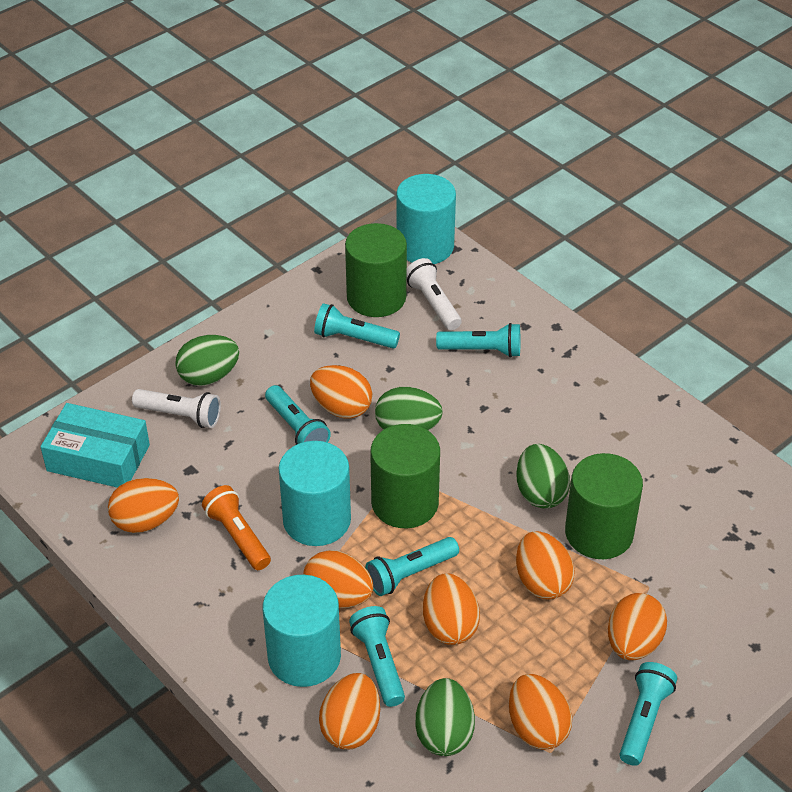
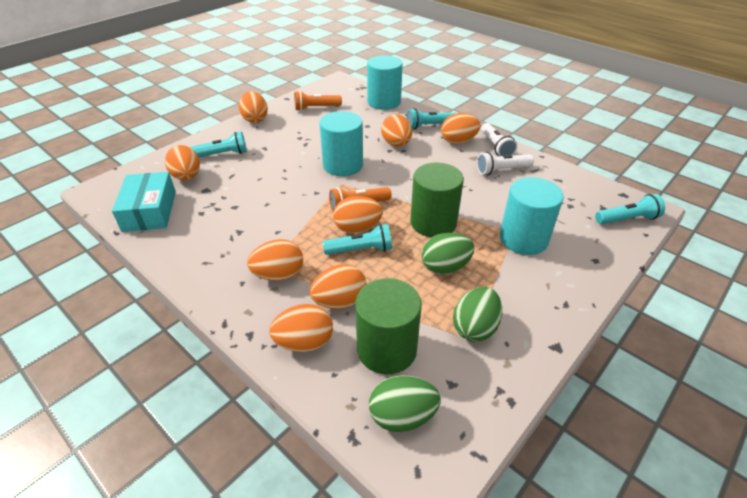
green cylinder: [345,223,407,317] [370,424,440,528] [565,453,643,559] = 3 -> [355,278,422,374] [410,163,464,237] = 2
green egg: [175,335,239,386] [375,387,443,430] [416,678,475,756] [516,444,570,509] = 4 -> [369,375,440,432] [421,233,474,274] [453,287,502,342] = 3
orange flashlight: [202,485,271,570] = 1 -> [294,91,342,111] [329,187,392,212] = 2
turquoise flashlight: [265,385,331,445] [314,303,400,348] [349,606,405,707] [365,537,459,596] [436,323,520,358] [620,662,677,766] = 6 -> [190,132,247,157] [323,224,392,255] [407,108,456,129] [595,194,665,224] = 4

